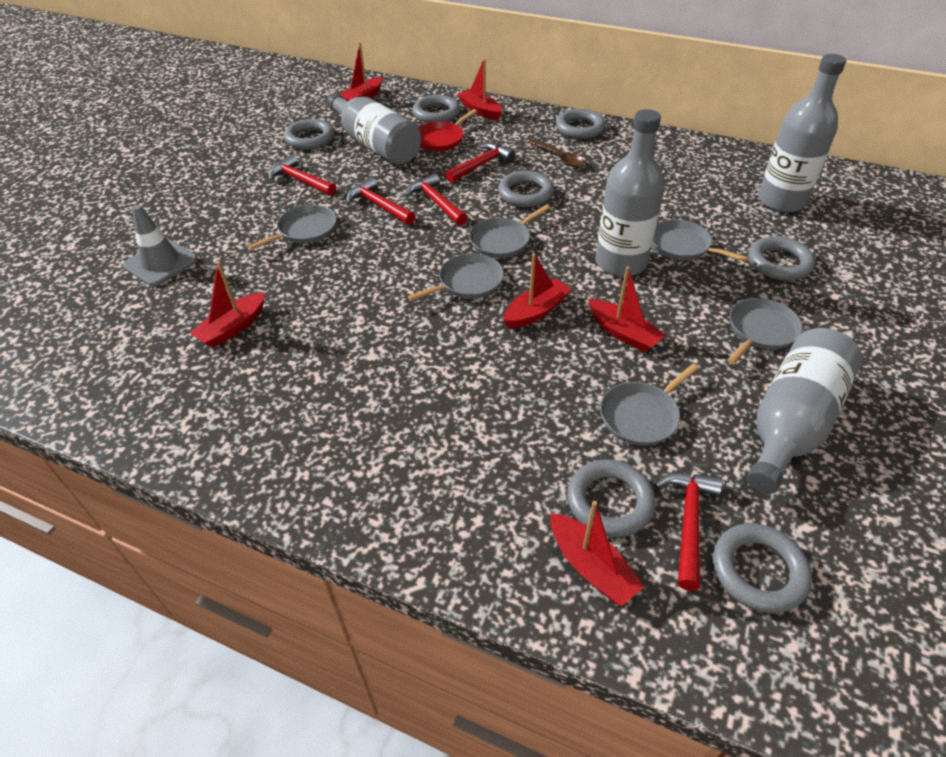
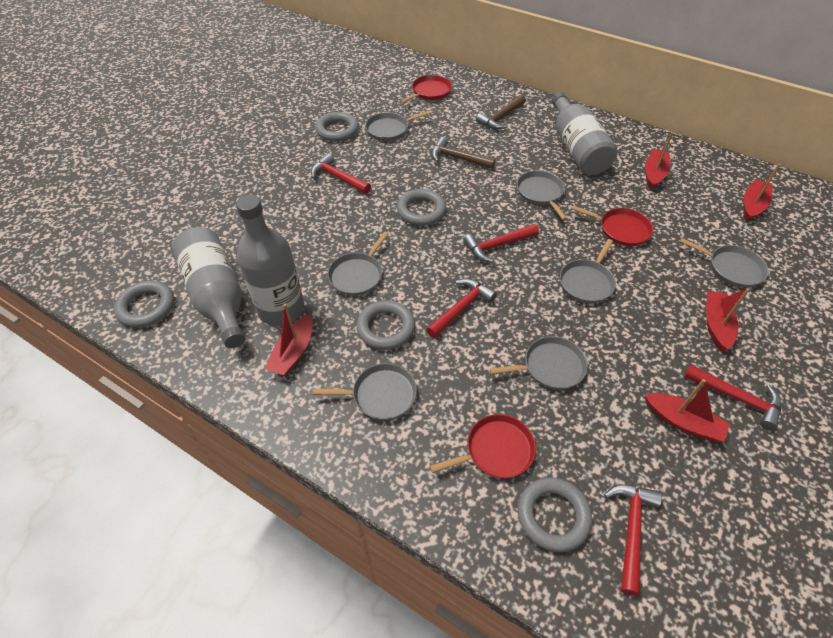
brown hammer: none = 0 -> [431,137,496,169] [476,95,526,129] = 2
brown spoon: [528,139,585,167] = 1 -> none = 0
grey bottle: [327,93,421,165] [595,109,665,277] [747,328,862,494] [758,54,846,213] = 4 -> [172,227,245,348] [236,195,304,326] [551,92,618,175] = 3
grey pan: [248,205,337,250] [408,254,504,301] [469,205,550,258] [600,364,699,446] [652,219,749,262] [727,298,803,364] = 6 -> [313,363,417,420] [328,231,389,296] [365,110,431,141] [490,336,588,390] [517,171,568,220] [560,239,616,303] [680,238,769,288] = 7
grey ring: [284,119,335,150] [412,95,460,123] [498,171,554,207] [556,109,606,139] [567,459,656,537] [713,523,812,613] [748,236,815,281] = 7 -> [114,281,174,328] [316,112,359,142] [356,300,415,350] [397,189,446,226] [518,477,592,552] = 5
grey traffic cone: [123,205,198,286] = 1 -> none = 0
red boat: [190,261,265,348] [339,43,382,101] [457,58,502,120] [503,254,572,329] [550,501,645,606] [588,266,666,352] = 6 -> [265,304,313,375] [645,132,673,190] [645,379,730,442] [706,288,750,351] [743,164,781,221] = 5
red pan: [418,109,477,151] = 1 -> [400,75,452,104] [430,414,536,478] [572,205,653,246] = 3

